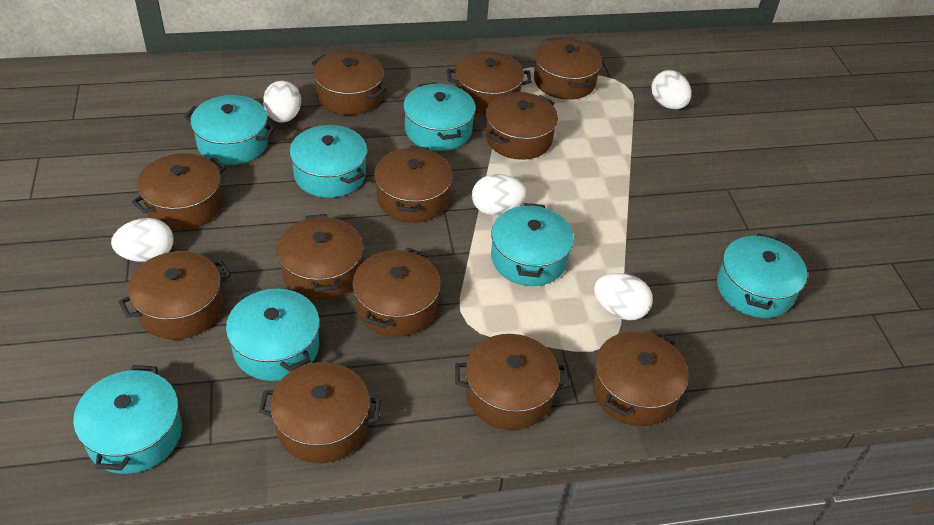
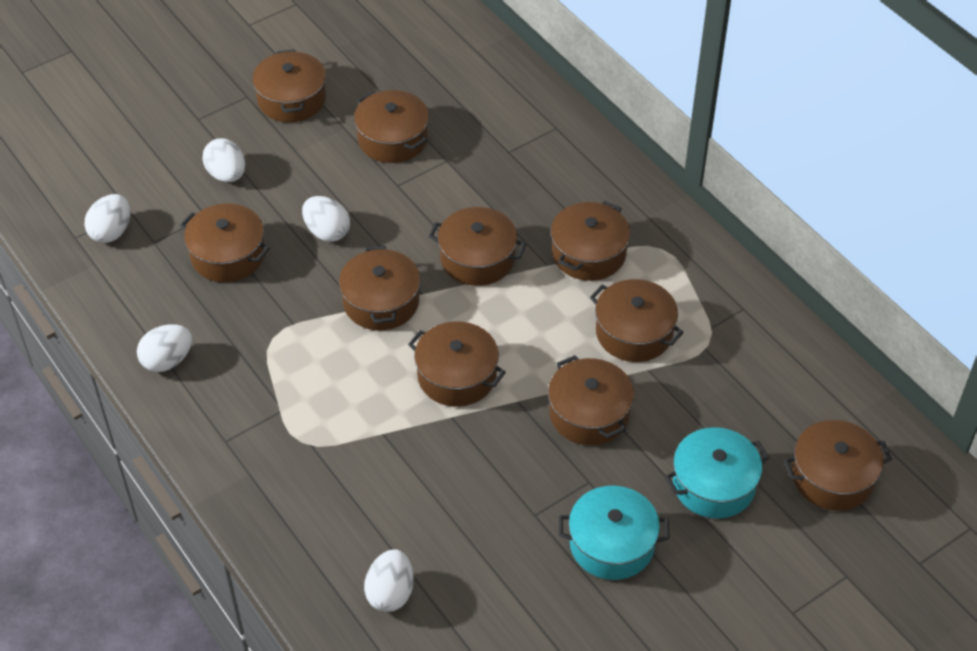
brown pot: [118,251,231,340] [132,153,226,230] [259,362,381,463] [277,214,363,300] [312,51,387,115] [352,247,441,337] [374,146,453,222] [447,51,532,114] [455,334,570,430] [486,92,558,160] [534,37,602,100] [593,331,689,426] = 12 -> [180,204,270,282] [252,49,326,122] [339,246,420,331] [354,90,429,163] [408,321,506,407] [429,207,527,286] [548,355,634,445] [551,201,630,281] [590,279,684,362] [783,420,892,511] = 10
turquoise pot: [73,365,182,474] [184,95,275,165] [226,287,320,381] [289,125,367,198] [403,82,476,151] [491,203,574,286] [717,233,807,318] = 7 -> [559,486,670,580] [665,427,770,519] = 2

